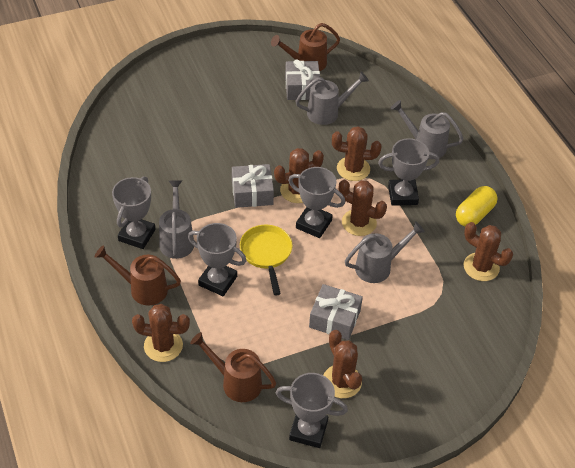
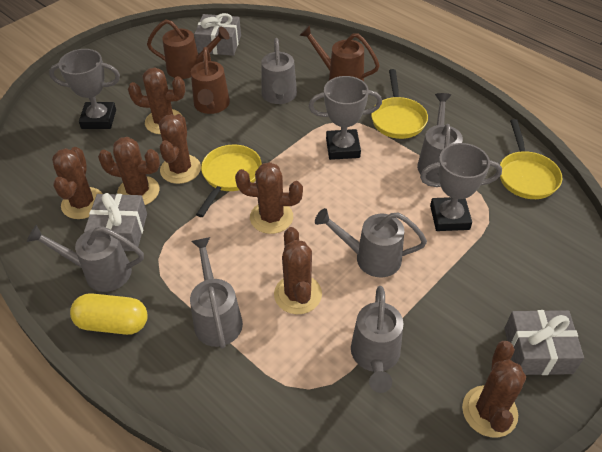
brown cactus: [132,304,190,362] [274,148,324,203] [323,330,362,398] [332,126,382,181] [339,180,387,236] [463,222,513,281] = 6 -> [52,147,103,219] [98,137,160,205] [128,68,185,134] [159,114,201,184] [235,162,303,234] [274,227,322,314] [462,341,526,438] = 7
grey trophy: [112,176,156,249] [188,223,246,296] [276,373,348,448] [288,167,345,238] [378,138,439,206] = 5 -> [49,49,120,129] [309,76,382,160] [420,143,502,231] = 3
grey watering can: [159,180,194,259] [296,72,369,125] [345,221,425,283] [391,100,464,159] = 4 -> [27,225,144,292] [190,237,243,349] [261,38,297,104] [315,208,427,277] [351,286,404,393] [417,93,463,182] = 6
yellow pan: [240,225,293,295] = 1 -> [196,144,262,217] [371,69,428,139] [500,119,562,199] = 3

